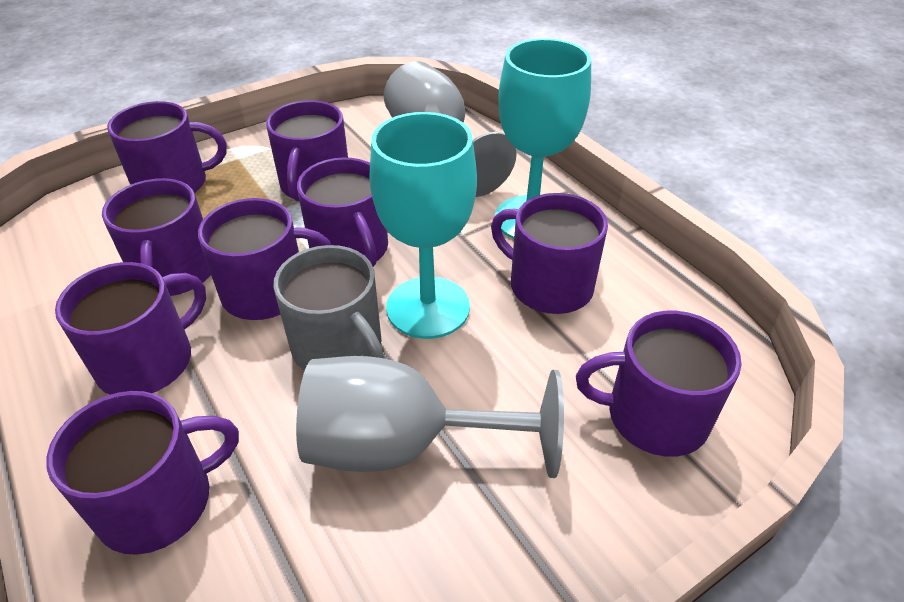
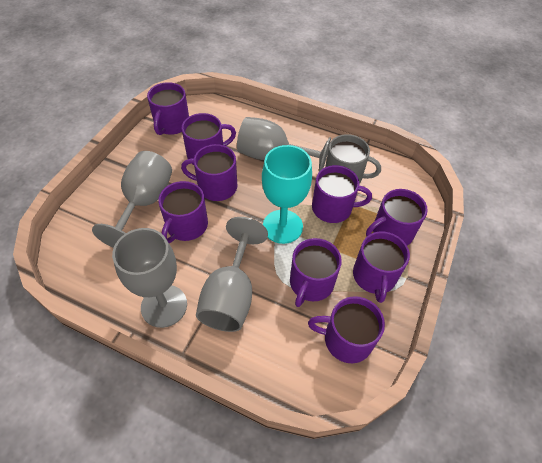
grey goblet: [296,356,564,478] [384,61,517,197] = 2 -> [92,151,172,248] [112,228,187,328] [196,217,268,332] [237,117,331,172] = 4
turquoise goblet: [370,112,477,339] [495,38,591,239] = 2 -> [262,145,312,244] = 1

